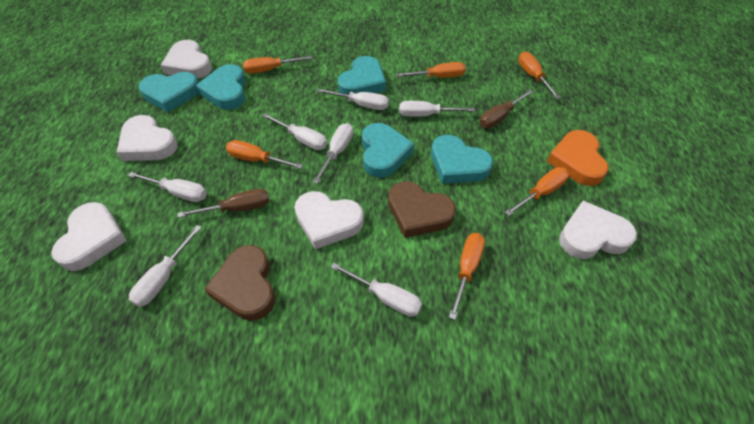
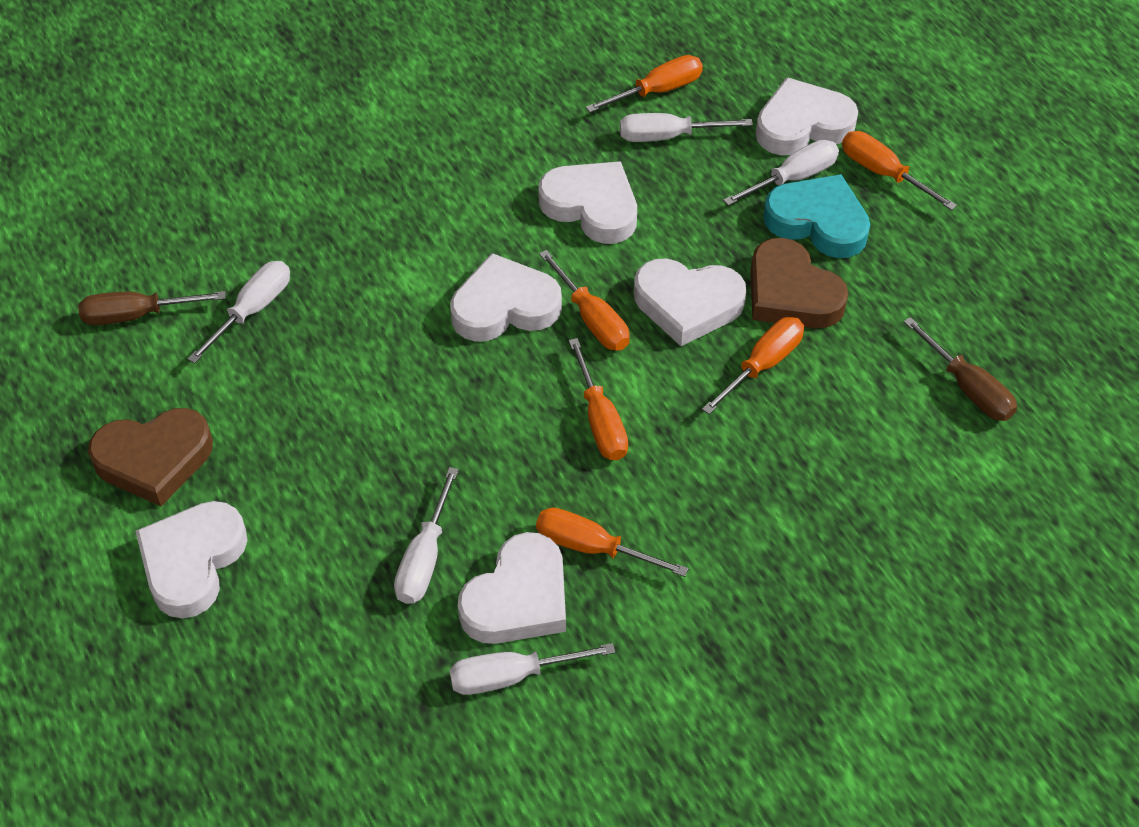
orange heart: [547,130,609,186] = 1 -> none = 0
turquoise heart: [139,72,199,112] [196,64,246,110] [338,56,386,95] [362,123,414,178] [431,135,493,184] = 5 -> [763,174,870,258] = 1
white heart: [51,202,127,271] [117,115,178,161] [161,40,212,79] [294,191,364,249] [559,201,637,259] = 5 -> [135,501,248,619] [450,253,562,342] [458,532,566,644] [539,161,637,244] [634,259,746,346] [756,77,858,155] = 6
white screwdriver: [128,172,207,202] [129,225,202,307] [262,113,327,150] [313,123,353,184] [317,89,389,110] [330,263,422,317] [399,101,475,117] = 7 -> [188,261,290,364] [394,467,459,604] [449,643,615,695] [620,113,753,142] [723,140,839,206] = 5

